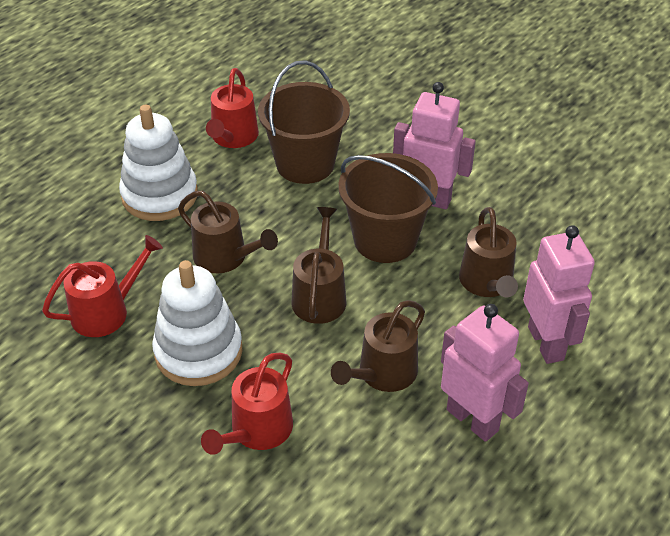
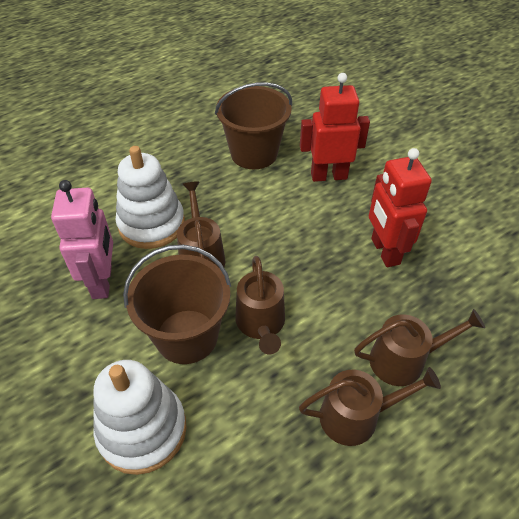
pink robot: [393,82,476,210] [441,304,529,442] [523,225,595,364] = 3 -> [51,180,113,299] = 1
red robot: none = 0 -> [300,73,370,182] [369,148,432,267] = 2
red watering can: [42,235,163,337] [201,353,293,455] [206,68,259,148] = 3 -> none = 0

